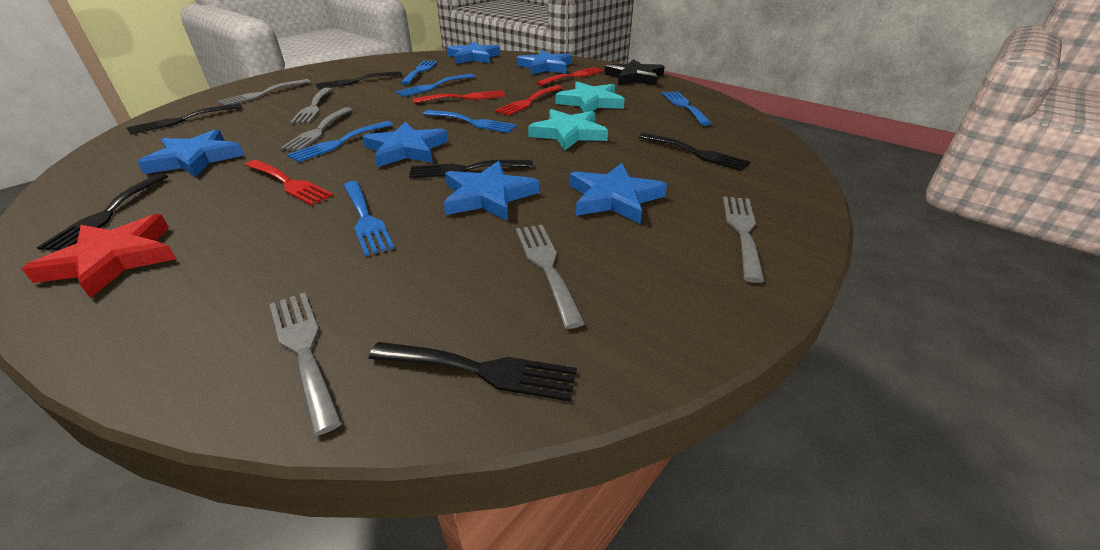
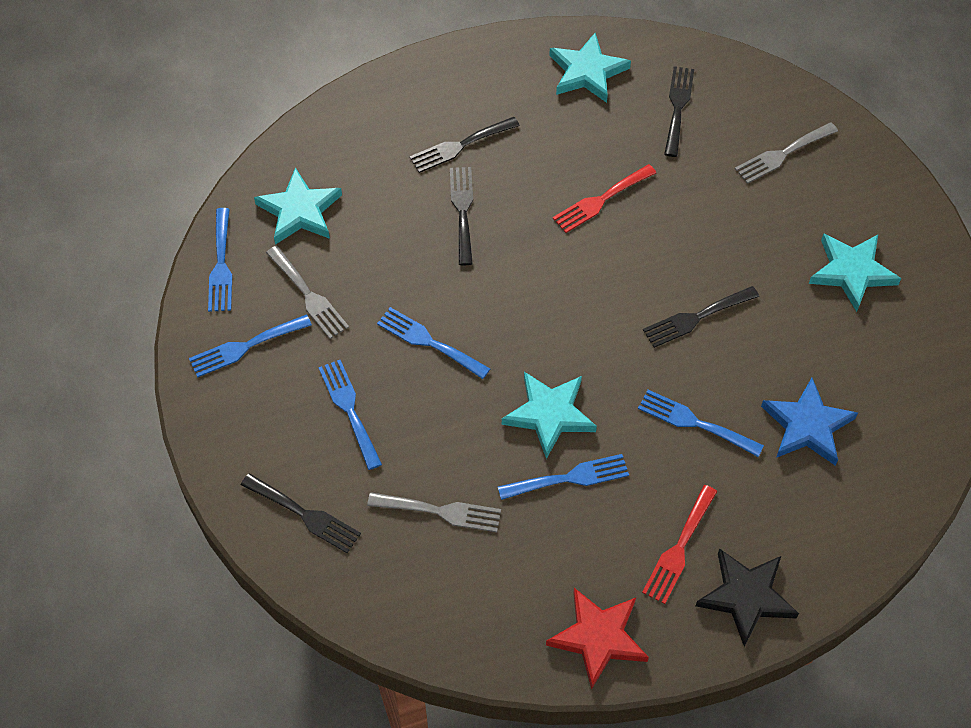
black fork: [37,174,168,251] [126,103,242,135] [315,71,402,89] [369,342,577,402] [409,160,533,179] [639,133,751,171] = 6 -> [241,473,361,553] [410,117,520,173] [450,167,473,266] [643,286,759,348] [664,66,694,157] = 5
blue star: [137,129,244,177] [362,121,448,167] [443,161,539,221] [447,42,500,64] [517,50,572,75] [569,163,667,224] = 6 -> [761,378,858,466] = 1
grey fork: [218,79,310,105] [269,292,342,436] [280,107,353,151] [290,88,332,124] [516,225,585,329] [723,196,764,283] = 6 -> [266,246,349,339] [367,492,501,532] [735,122,838,184] = 3
red fork: [245,160,334,206] [413,90,506,103] [495,85,562,116] [536,67,604,86] = 4 -> [553,164,656,233] [642,485,717,604] = 2
turquoise star: [528,109,608,151] [556,82,625,112] = 2 -> [254,168,342,245] [502,372,597,459] [549,33,631,103] [809,233,901,312] = 4

